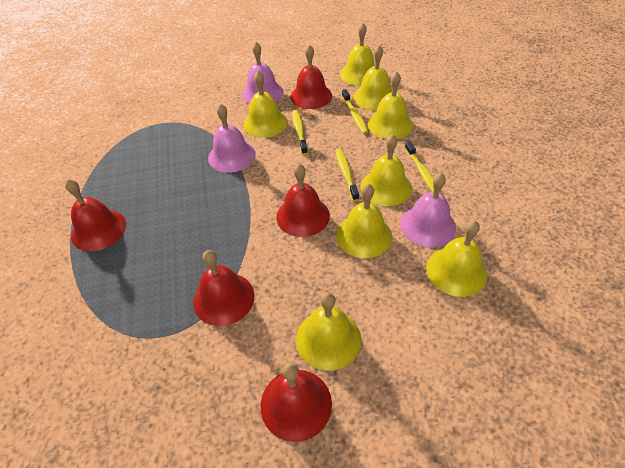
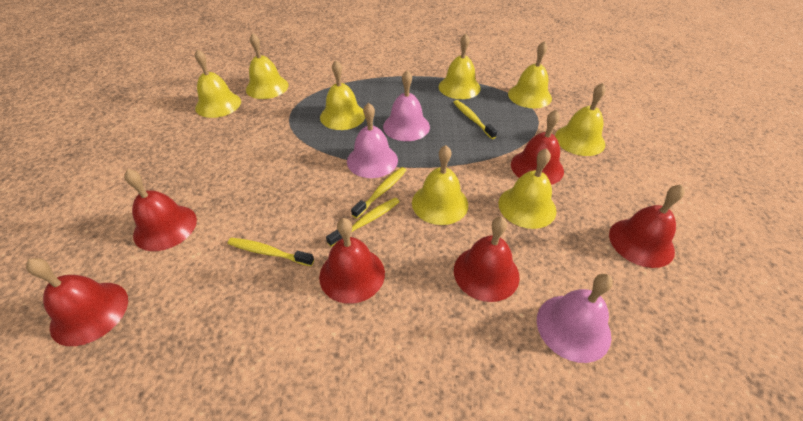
red bell: [65,179,126,251] [193,250,254,326] [261,363,332,442] [276,164,330,237] [290,44,332,109] = 5 -> [26,258,128,346] [124,169,197,251] [319,218,385,304] [454,216,520,302] [511,110,564,185] [609,185,685,268] = 6

